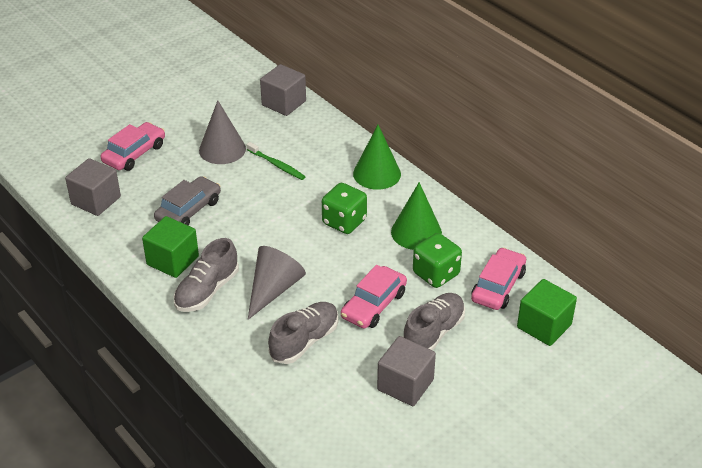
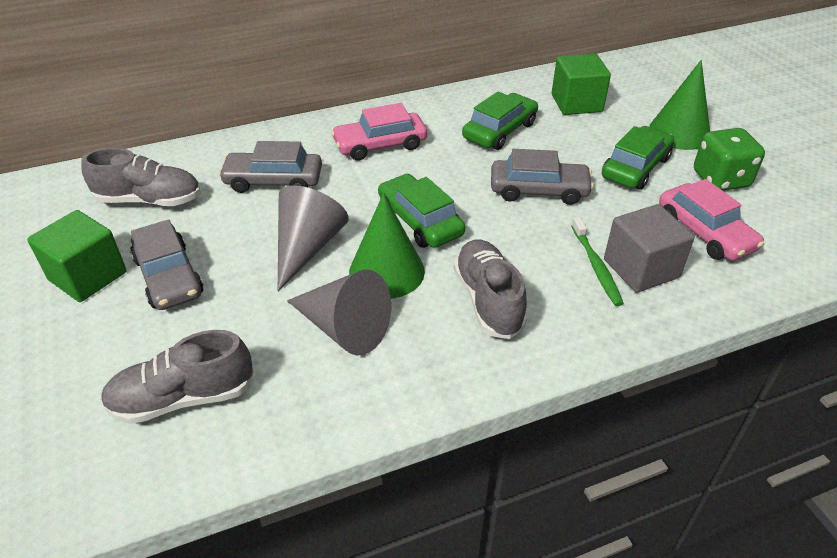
green car: none = 0 -> [378,174,465,248] [462,91,538,150] [602,126,674,190] = 3
green dice: [322,183,367,234] [413,233,462,288] = 2 -> [694,128,765,191] = 1
grey car: [154,176,221,226] = 1 -> [130,219,204,310] [219,141,322,193] [491,149,594,205] = 3
grey cube: [65,158,121,216] [260,64,306,116] [377,336,436,406] = 3 -> [604,204,695,293] = 1
pink car: [101,122,165,171] [341,265,407,329] [471,247,526,310] = 3 -> [331,103,427,160] [659,179,764,261] = 2

